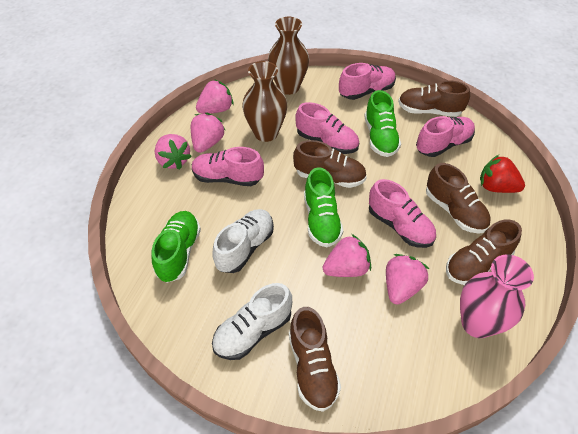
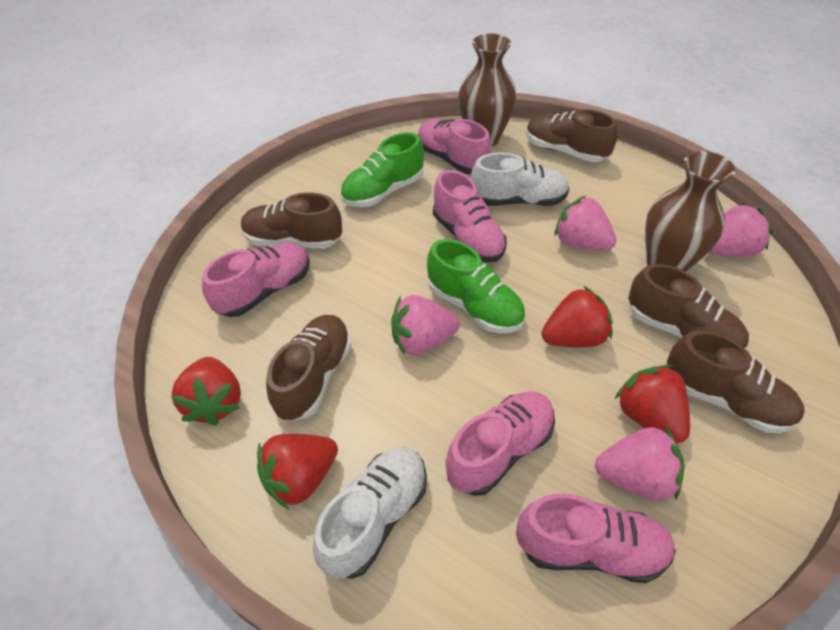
green shoe: [151,211,201,283] [304,167,343,247] [364,90,401,157] = 3 -> [340,132,424,207] [427,239,525,333] = 2
pink strawberry: [155,134,192,170] [191,113,225,153] [196,79,234,114] [323,234,371,277] [386,254,429,304] = 5 -> [391,295,460,355] [555,196,616,251] [595,427,685,501] [709,203,773,257] = 4
pink vase: [460,255,534,338] = 1 -> none = 0
red strawberry: [480,155,525,193] = 1 -> [171,357,241,426] [257,434,338,510] [541,286,613,347] [615,365,690,443] = 4

